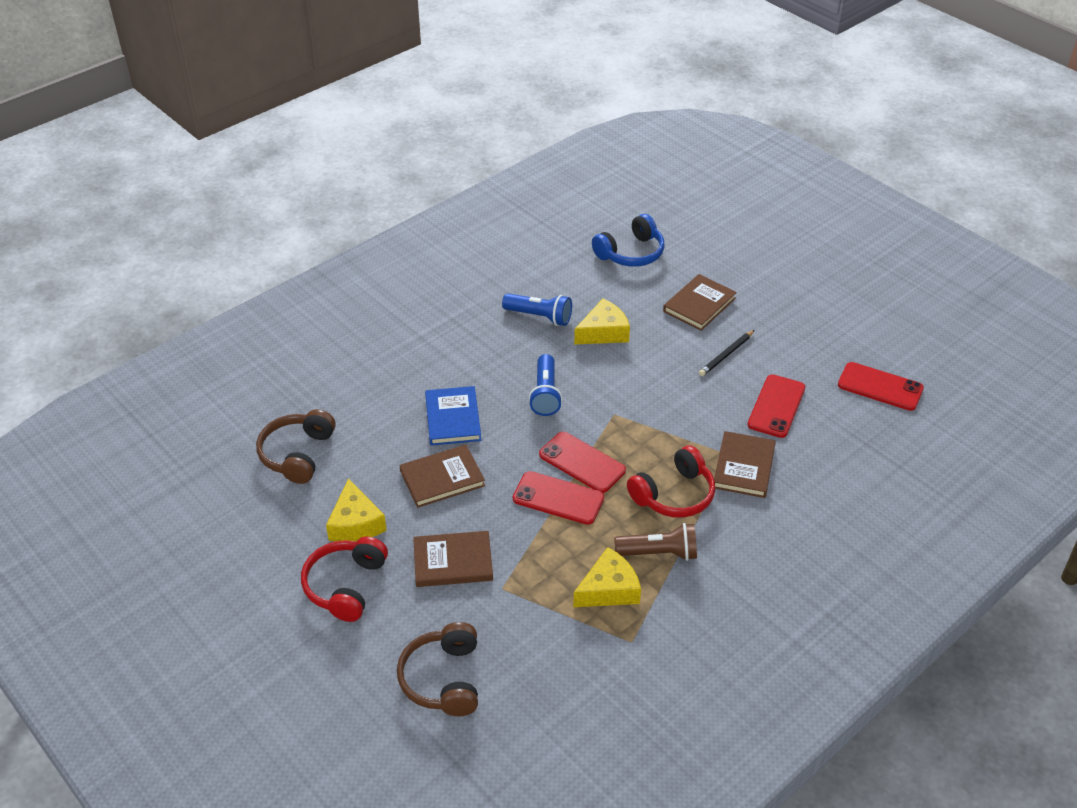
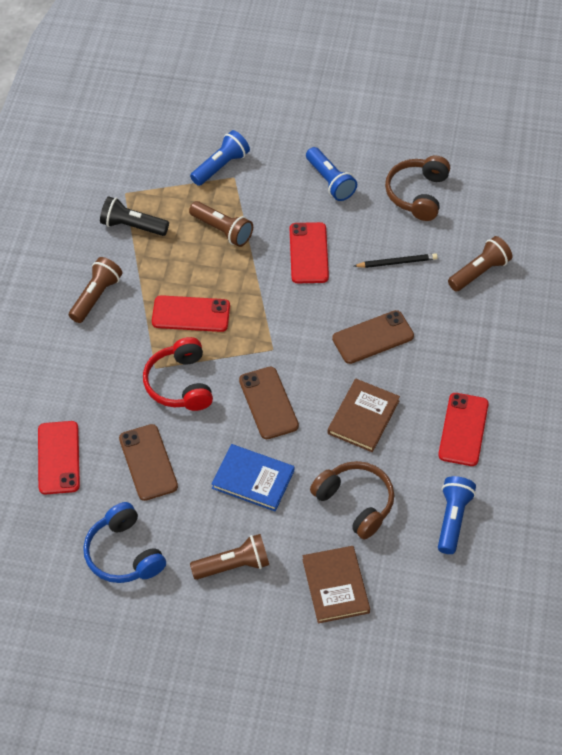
black flashlight: none = 0 -> [100,196,169,236] = 1
blue flashlight: [502,293,572,326] [529,354,562,416] = 2 -> [190,130,250,186] [306,147,357,201] [438,476,476,554] = 3
brown book: [399,445,485,508] [413,531,493,587] [663,274,737,331] [714,431,776,498] = 4 -> [302,546,370,623] [328,379,400,452] = 2
brown flashlight: [614,523,697,561] = 1 -> [69,257,123,323] [189,201,253,247] [190,534,269,580] [448,236,513,292] = 4
brown phone: none = 0 -> [119,424,178,501] [239,367,299,439] [332,310,414,364] = 3
red headphones: [301,536,388,622] [627,445,715,518] = 2 -> [143,337,213,411] = 1
yellow cheese: [326,478,387,541] [573,547,641,607] [574,299,630,344] = 3 -> none = 0

